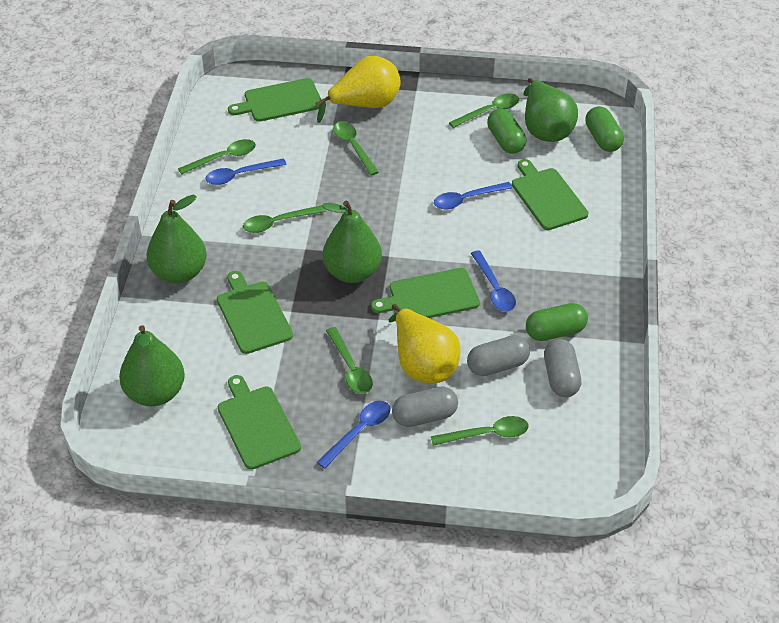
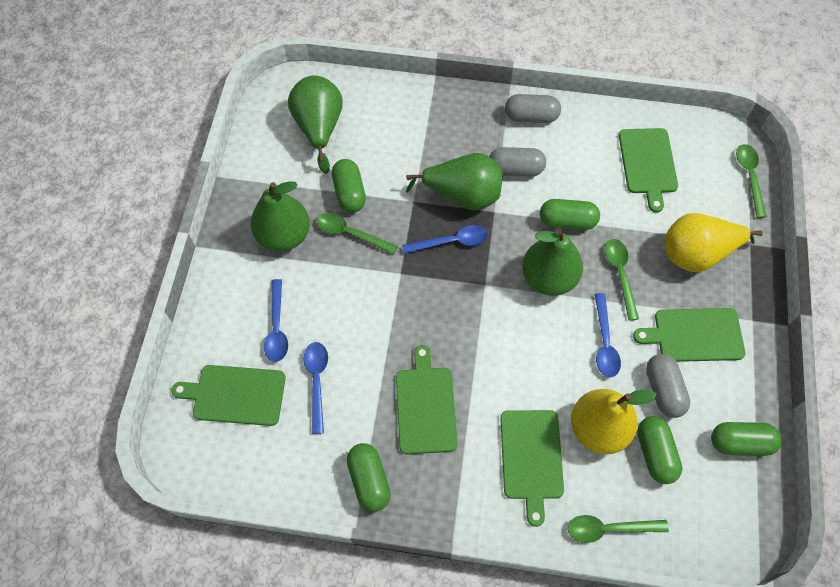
green capsule: [487,109,526,154] [526,303,588,341] [585,106,624,152] = 3 -> [332,159,366,213] [347,443,391,512] [540,199,600,230] [637,416,683,484] [711,422,782,456] = 5
green spoon: [178,139,256,175] [243,205,326,233] [326,327,373,394] [333,122,379,176] [431,416,529,446] [449,93,519,128] = 6 -> [317,213,398,255] [567,515,669,543] [604,239,639,321] [736,144,767,218] = 4

